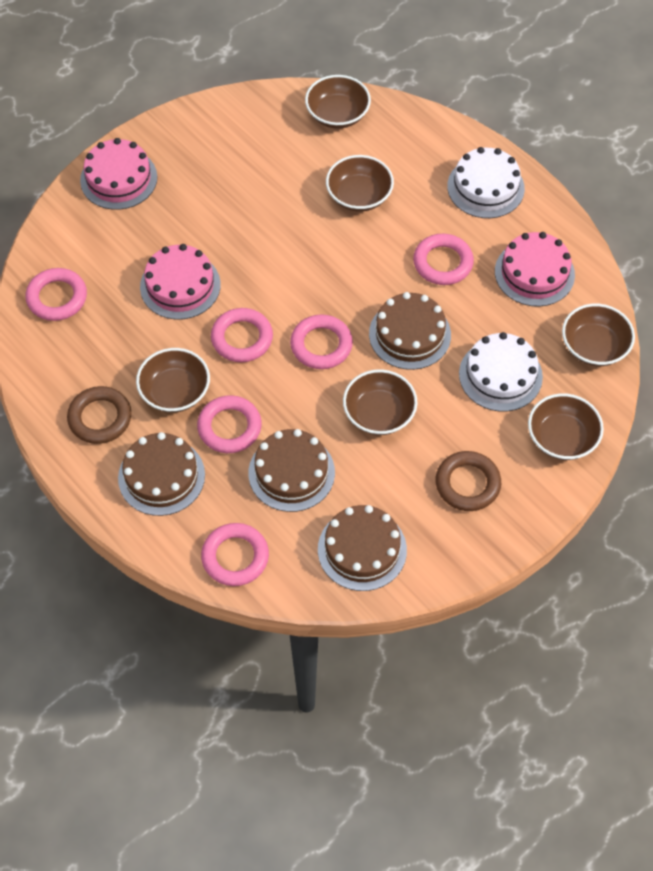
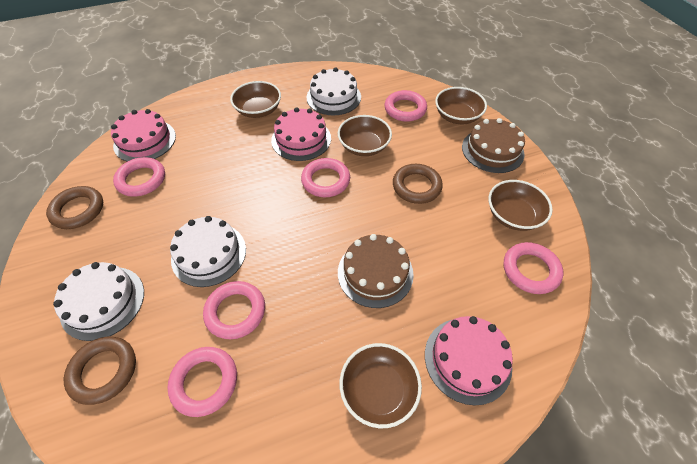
brown bowl: [136,348,210,412] [305,75,371,129] [326,155,394,212] [343,369,418,435] [528,393,604,460] [562,304,635,366] = 6 -> [230,81,281,118] [338,115,392,156] [339,343,422,429] [435,87,487,124] [488,180,553,231] = 5
brown cake: [118,432,205,516] [248,429,335,512] [318,505,407,591] [369,292,451,370] = 4 -> [338,234,414,308] [462,118,525,173] = 2
brown ring: [67,386,132,444] [435,451,501,511] = 2 -> [46,186,103,229] [64,337,136,405] [393,164,443,204] = 3
white cake: [447,147,525,218] [459,332,543,412] = 2 -> [53,262,144,341] [170,216,246,287] [307,68,361,115] = 3

